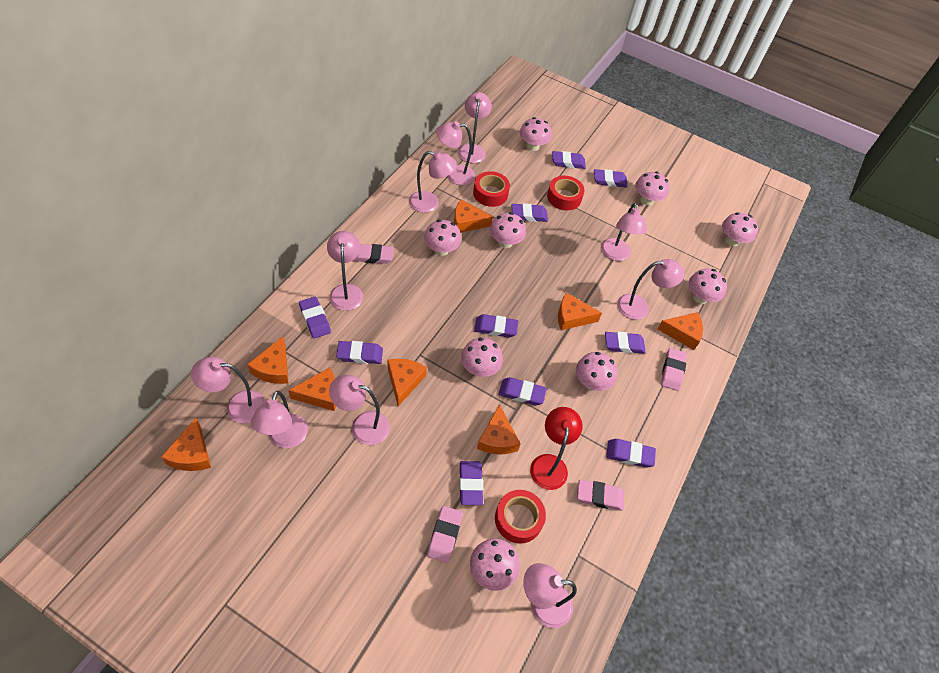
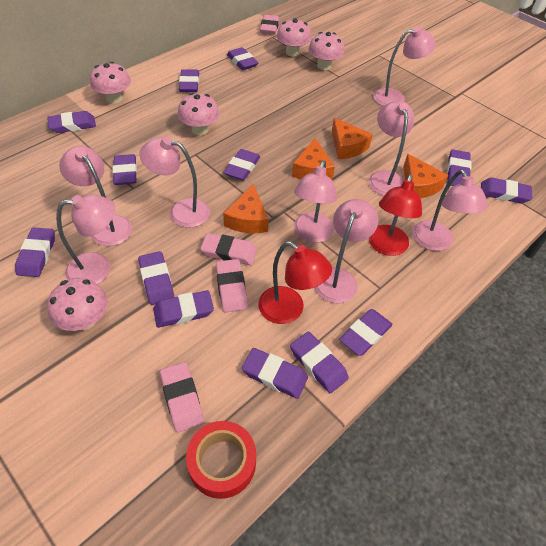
orange cheese: [161,418,211,471] [247,337,288,384] [288,367,336,411] [388,359,427,406] [454,200,493,233] [477,404,521,454] [558,293,602,330] [657,312,703,350] = 8 -> [223,184,269,233] [292,138,335,180] [332,118,373,159] [403,154,448,198] = 4
pink lamp: [191,357,266,424] [251,391,308,448] [327,231,363,311] [329,375,390,445] [409,151,457,213] [436,121,475,185] [458,92,492,163] [523,563,577,628] [601,203,647,261] [617,259,685,320] = 10 -> [56,194,115,284] [59,146,132,246] [139,137,210,228] [294,160,337,243] [315,199,378,303] [369,101,414,196] [373,27,436,106] [413,170,488,251] = 8
pink mushroom: [424,220,462,256] [461,338,503,377] [470,539,520,591] [490,212,526,248] [519,117,552,151] [576,352,618,391] [635,172,669,205] [689,269,727,304] [722,212,758,246] = 9 -> [47,278,108,331] [90,62,131,104] [178,93,219,135] [277,18,311,57] [308,32,344,70] = 5
purple eraser: [299,296,331,339] [336,341,383,364] [459,461,483,505] [474,314,519,338] [499,377,547,405] [512,203,548,222] [552,151,586,169] [594,169,628,188] [605,332,646,353] [606,439,656,468] = 10 -> [15,227,55,277] [47,111,96,133] [113,154,137,185] [138,251,174,305] [153,290,214,328] [179,69,199,92] [223,149,260,181] [227,47,258,70] [242,348,308,399] [290,331,349,393] [339,309,392,356] [447,150,472,186] [481,178,532,204] = 13
red lamp: [530,407,583,490] = 1 -> [258,241,332,324] [368,174,422,256] = 2
red tape: [473,171,510,207] [495,490,546,544] [547,176,585,210] = 3 -> [186,421,256,499] = 1

